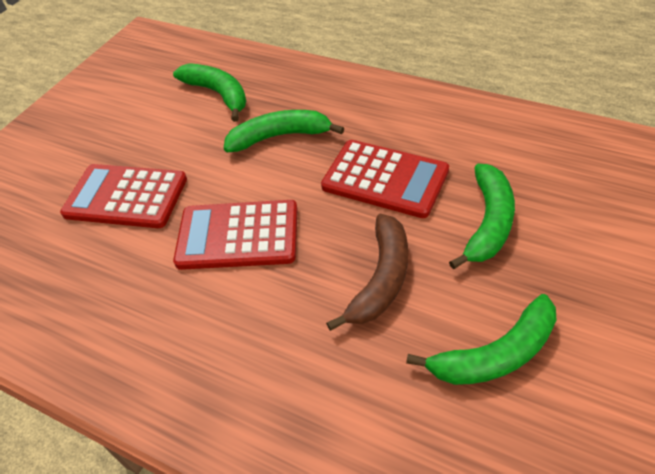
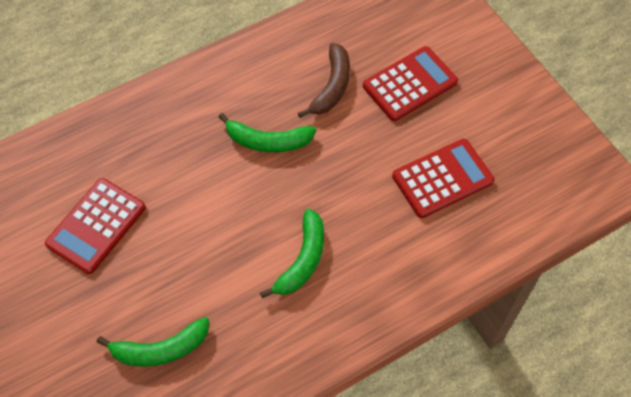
green banana: [173,63,246,122] [224,110,344,152] [406,294,556,385] [449,164,515,269] = 4 -> [97,317,209,367] [218,113,316,152] [260,209,324,298] = 3

